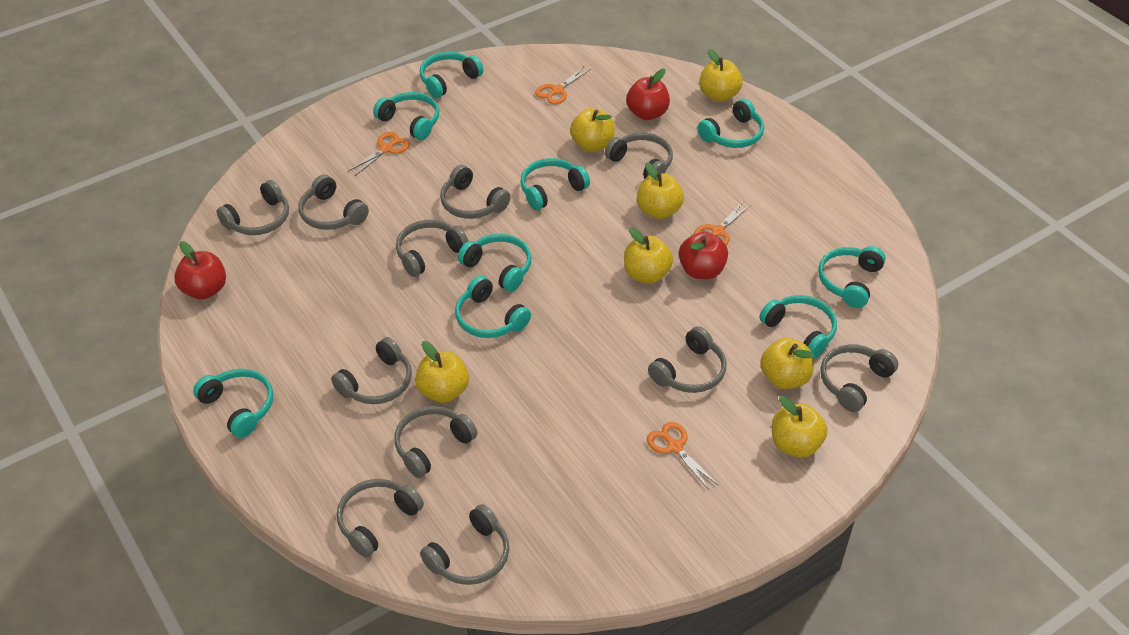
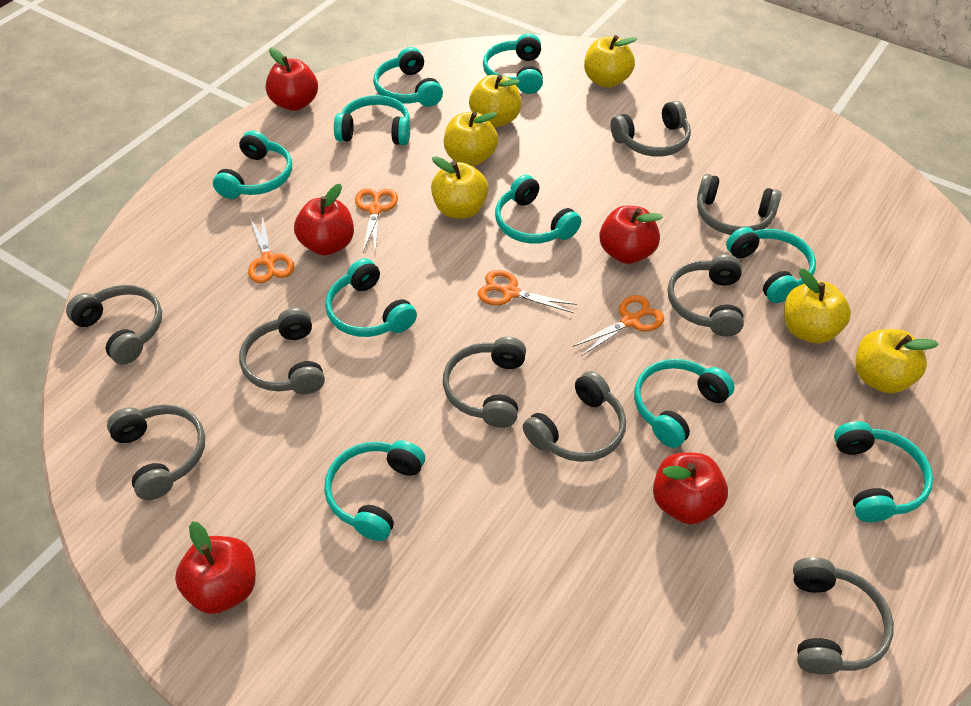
grey headphones: [217,180,289,235] [299,174,369,230] [331,337,412,404] [337,479,424,557] [394,406,478,478] [396,220,468,277] [420,504,509,585] [440,165,511,219] [605,132,673,179] [648,326,726,393] [820,344,898,412] = 11 -> [66,285,162,364] [107,404,205,500] [239,308,325,394] [443,337,526,428] [523,371,626,462] [611,101,691,157] [667,254,744,337] [697,174,781,235] [793,557,894,674] = 9
red apple: [174,241,226,299] [626,68,670,120] [679,232,728,279] = 3 -> [175,521,256,614] [265,47,318,111] [294,184,354,256] [599,206,663,264] [653,452,728,524] = 5
turquoise headphones: [193,369,273,438] [373,92,439,140] [420,52,483,98] [455,276,531,338] [458,234,531,292] [520,158,590,210] [698,99,764,148] [759,295,837,359] [818,246,886,308] = 9 -> [213,130,292,199] [324,440,425,541] [325,258,417,337] [334,95,410,145] [373,47,443,107] [483,33,543,94] [495,175,581,244] [634,359,734,448] [726,227,816,303] [834,421,933,522] = 10
yellow apple: [415,341,469,403] [570,108,614,152] [624,228,673,284] [637,162,684,219] [699,49,743,102] [760,338,814,389] [772,396,827,458] = 7 -> [431,156,488,219] [444,112,498,166] [469,75,521,127] [584,35,637,88] [784,269,851,344] [856,329,939,394] = 6

